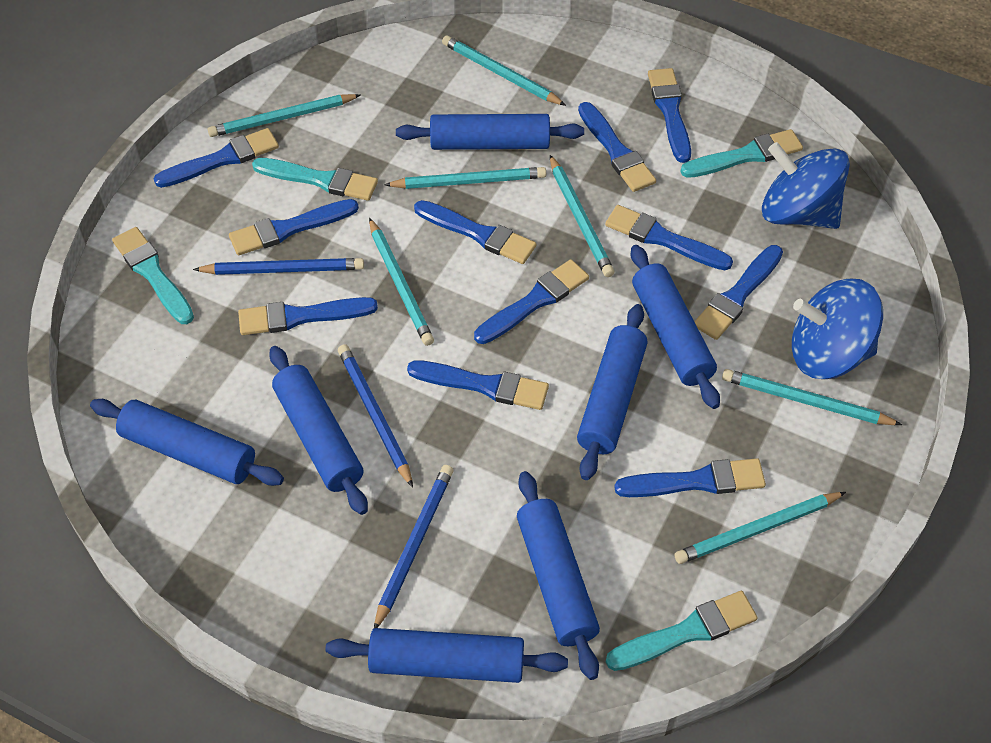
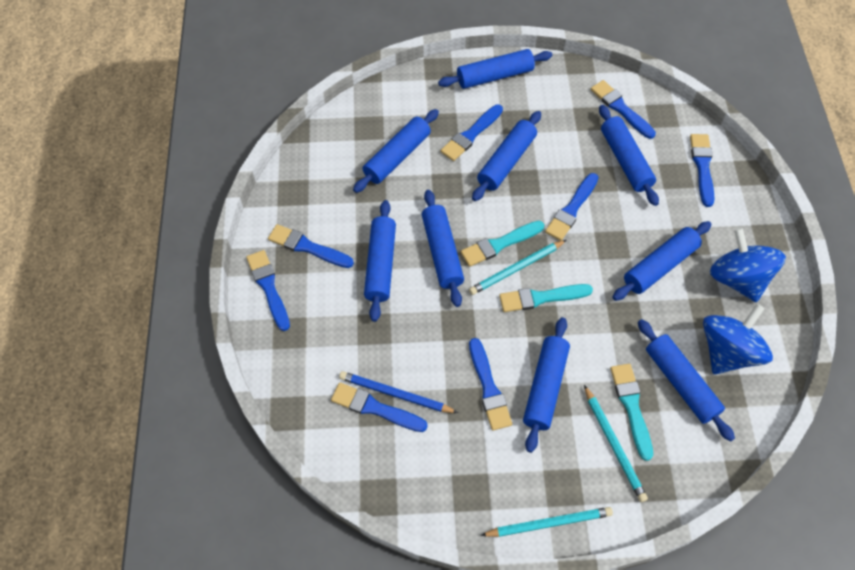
blue brush: [154,128,279,188] [229,199,359,255] [238,297,378,335] [407,360,549,410] [414,200,536,264] [474,259,589,344] [578,102,656,192] [605,205,733,270] [615,458,766,497] [648,68,691,163] [694,245,783,340] = 11 -> [246,250,290,331] [268,224,354,268] [331,382,428,432] [441,104,503,161] [469,338,512,431] [545,173,599,241] [591,80,656,139] [690,134,714,207] = 8
blue pencil: [193,258,364,275] [338,344,413,488] [374,465,453,628] = 3 -> [339,371,458,413] = 1
blue rolling pin: [90,399,284,486] [269,346,368,515] [326,628,568,683] [396,114,584,150] [517,471,600,680] [577,304,647,480] [631,245,720,409] = 7 -> [353,109,439,193] [364,200,396,322] [422,190,464,307] [438,49,552,89] [472,111,541,201] [523,317,570,453] [599,105,659,206] [612,221,712,301] [638,319,735,442] = 9
turquoise brush: [112,227,194,324] [252,158,378,201] [606,591,758,671] [680,129,803,178] = 4 -> [461,221,544,267] [499,284,593,312] [610,364,653,461] = 3
turquoise pencil: [208,94,360,137] [369,218,434,346] [384,167,546,189] [442,35,566,106] [550,155,614,277] [675,492,846,564] [722,369,902,425] = 7 -> [469,240,566,295] [480,507,613,537] [584,385,648,502] = 3

